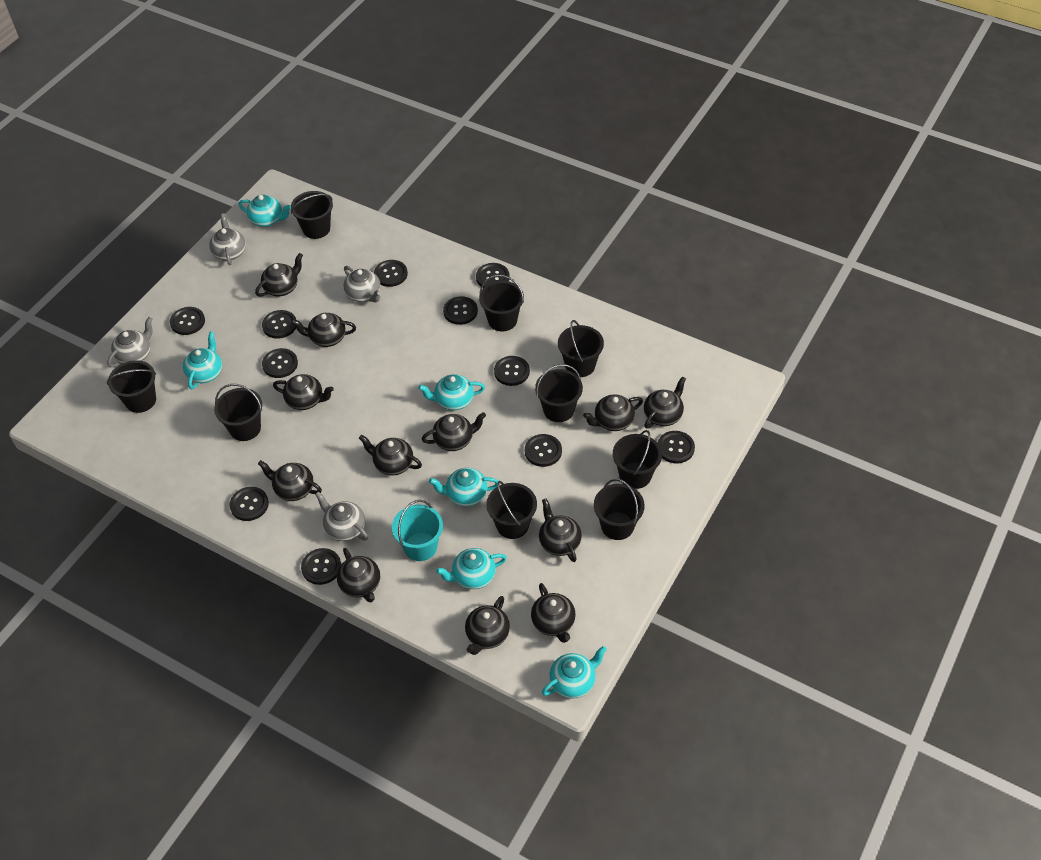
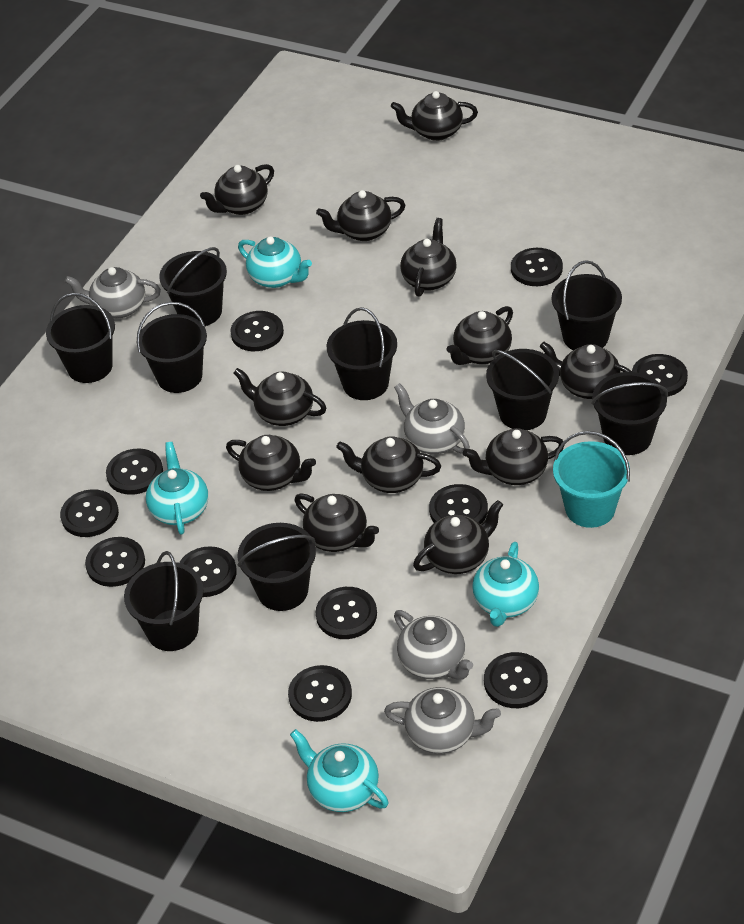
turquoise teapot: [183,332,222,389] [238,195,291,227] [418,374,485,410] [429,468,500,506] [436,548,507,589] [542,646,607,698] = 6 -> [146,442,208,535] [238,236,312,288] [290,729,388,812] [472,542,539,627] = 4

